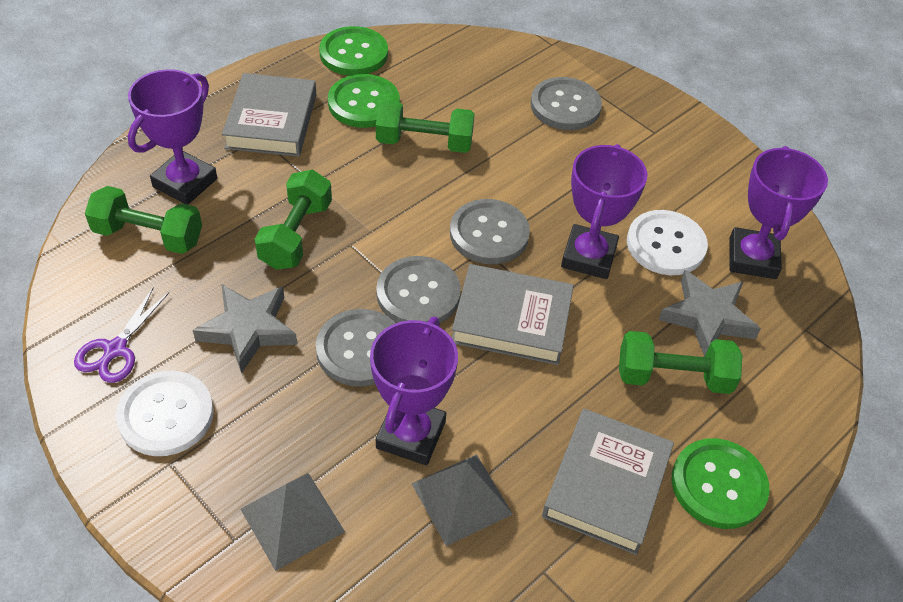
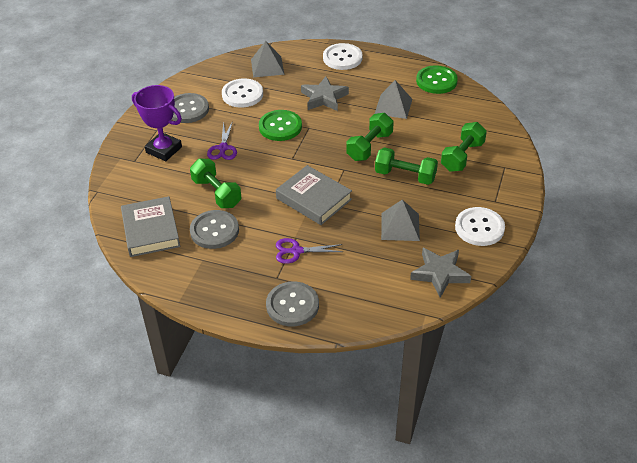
green button: [319,26,388,76] [328,74,400,128] [671,438,769,529] = 3 -> [259,110,302,141] [416,65,458,94] = 2
grey book: [222,73,316,157] [452,264,574,365] [542,409,674,555] = 3 -> [121,196,180,257] [276,165,352,225] = 2
grey button: [316,309,395,387] [376,256,461,323] [450,199,530,264] [530,77,602,130] = 4 -> [172,93,209,123] [190,210,239,249] [266,282,319,326] = 3
grey pyramid: [241,473,345,571] [411,454,513,546] = 2 -> [251,41,285,77] [375,80,412,119] [381,199,420,241] = 3
purple scissors: [74,287,169,383] = 1 -> [207,121,237,160] [276,238,343,264] = 2
purple trophy: [128,69,217,205] [370,317,458,465] [561,144,647,279] [729,146,828,279] = 4 -> [132,85,182,161] = 1
white button: [116,371,214,456] [627,210,708,275] = 2 -> [222,79,263,108] [323,43,363,70] [455,207,505,246] = 3

